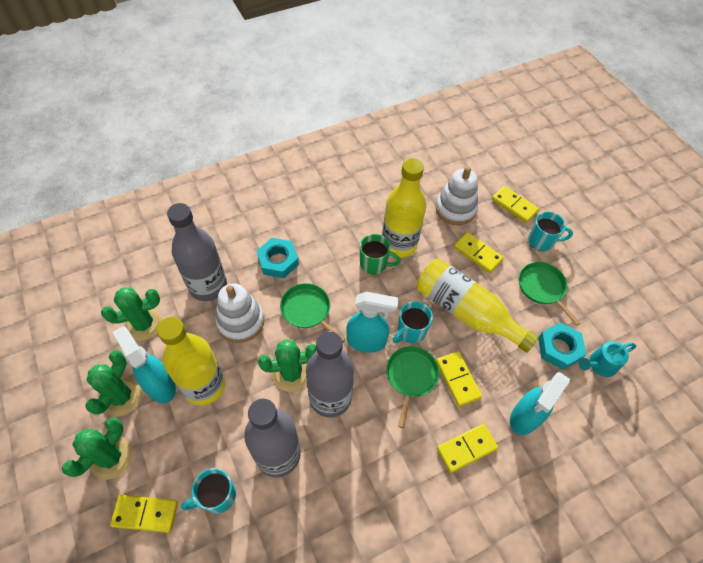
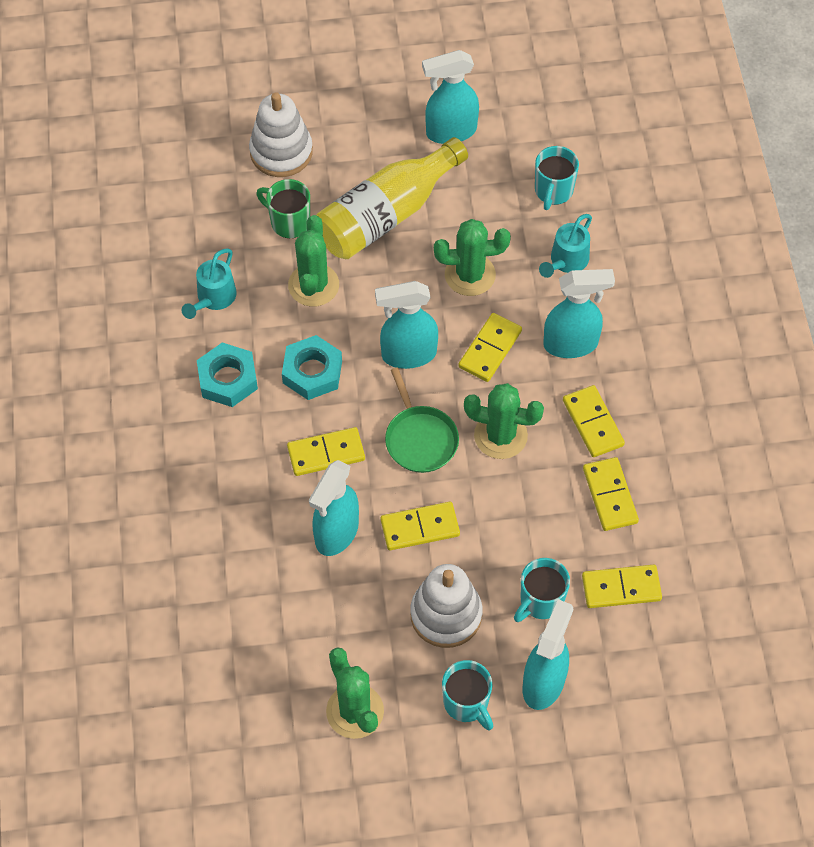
green pan: [280,283,345,343] [386,346,439,428] [519,262,581,326] = 3 -> [385,367,459,473] = 1
grey bottle: [167,203,227,301] [244,398,301,477] [306,331,354,418] = 3 -> none = 0
turquoise spray bottle: [112,326,176,403] [346,292,398,353] [510,372,570,435] = 3 -> [309,460,359,556] [375,281,438,369] [422,50,479,144] [523,599,573,710] [543,269,615,358] = 5
turquoise watering can: [578,341,636,377] = 1 -> [182,248,237,319] [539,214,592,278] = 2
yellow bottle: [157,317,225,405] [382,158,426,258] [417,259,538,353] = 3 -> [316,137,468,259] = 1
yellow domino: [110,495,178,533] [436,351,482,407] [437,424,498,473] [454,232,504,273] [492,186,539,223] = 5 -> [287,427,365,476] [380,502,460,550] [458,313,522,382] [563,385,625,457] [582,565,662,608] [583,457,639,531] = 6

